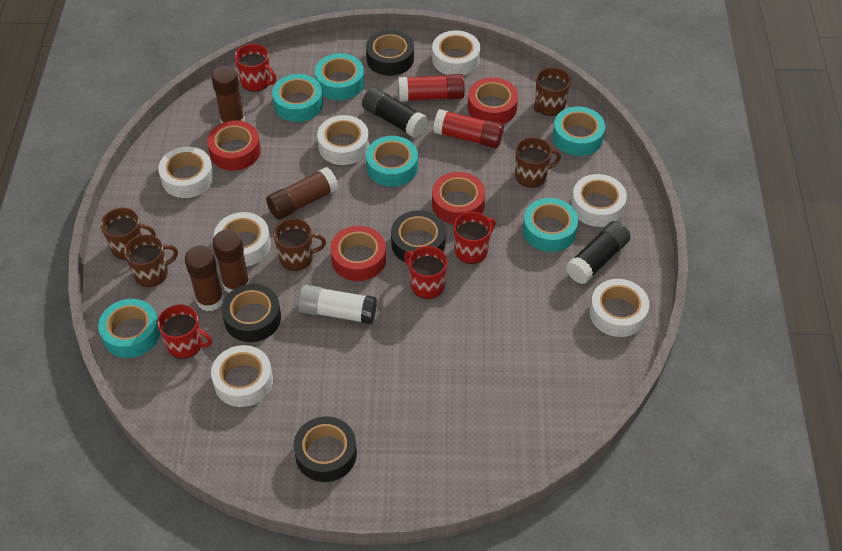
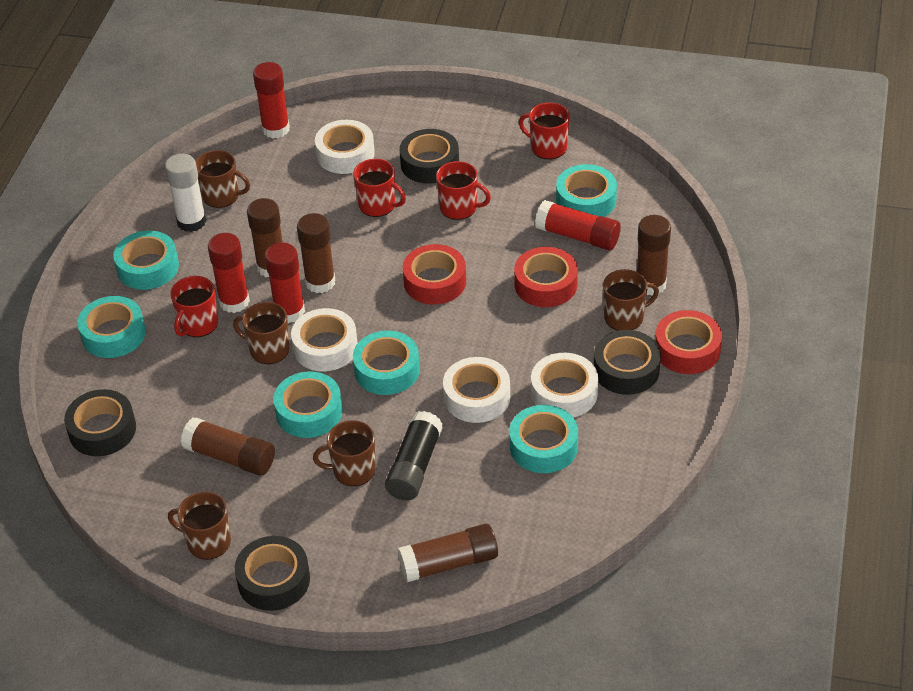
black glue stick: [362,87,427,138] [566,221,630,284] = 2 -> [385,411,443,500] = 1
brown glue stick: [185,245,224,311] [211,66,245,123] [213,229,250,294] [266,167,339,220] = 4 -> [181,417,275,476] [247,198,283,277] [297,213,335,293] [398,523,498,582] [637,215,671,296] = 5
red glue stick: [398,74,465,102] [433,109,504,148] = 2 -> [208,233,250,313] [253,62,290,138] [265,243,305,323] [535,200,621,250] = 4
red tape: [207,120,261,171] [330,226,386,281] [432,172,485,224] [468,77,518,124] = 4 -> [403,244,466,305] [514,247,578,307] [655,310,722,374] = 3
white tape: [158,147,214,198] [211,345,273,407] [214,212,271,267] [317,115,369,165] [432,30,480,75] [571,174,627,227] [589,279,649,337] = 7 -> [291,308,358,372] [315,120,375,174] [443,357,510,423] [531,353,598,418] = 4

